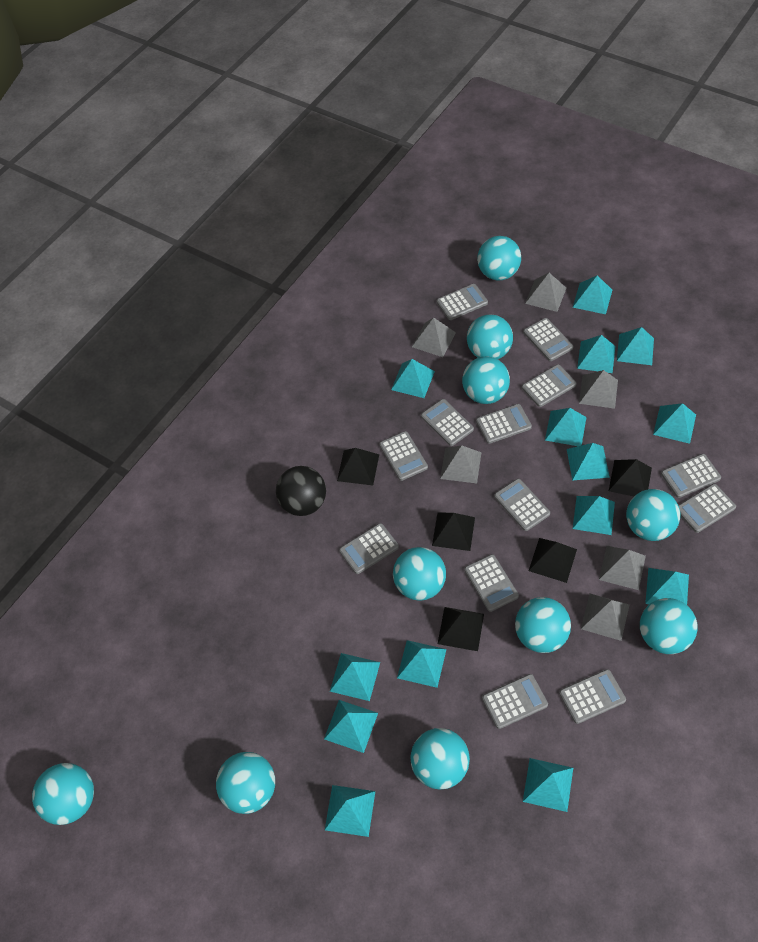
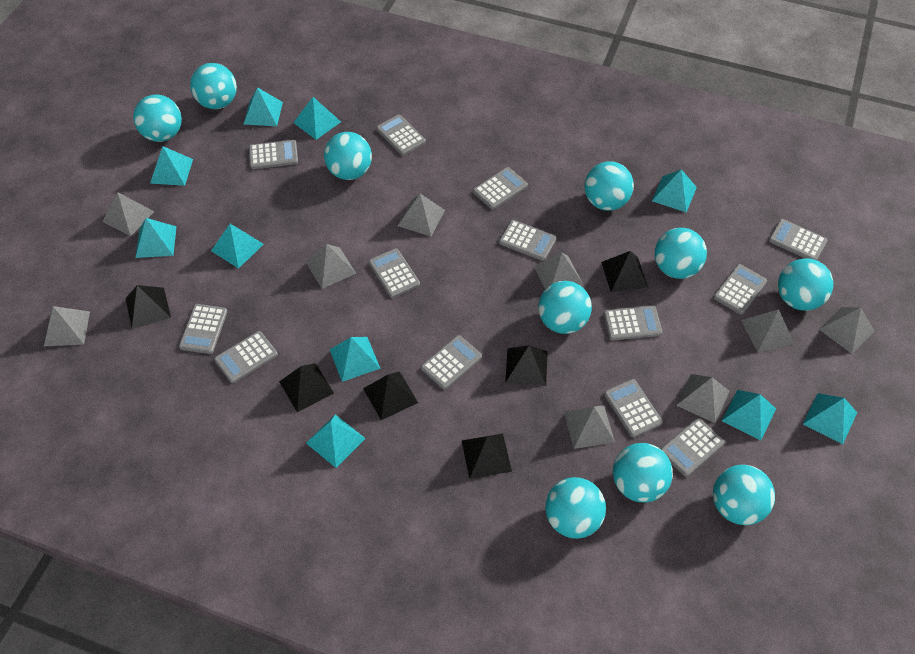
black ball: [276,466,326,516] = 1 -> none = 0
black pyramid: [337,448,379,486] [432,512,475,551] [438,607,484,651] [529,538,577,583] [609,459,652,497] = 5 -> [125,285,171,329] [279,363,334,412] [363,371,418,420] [461,434,512,479] [505,345,548,386] [601,251,648,292] = 6
grey pyramid: [412,318,456,357] [440,445,482,483] [525,273,566,312] [579,370,618,409] [581,594,629,641] [599,546,646,590] = 6 -> [44,306,90,346] [103,192,155,236] [306,244,356,289] [398,194,445,236] [534,253,583,289] [564,405,615,449] [676,374,730,423] [741,309,794,352] [819,307,875,354] = 9
turquoise pyramid: [324,700,378,753] [325,785,375,837] [330,653,380,701] [391,359,435,398] [397,640,447,688] [523,758,573,812] [545,408,586,446] [567,443,610,480] [573,275,612,314] [573,496,615,535] [577,335,616,373] [617,327,654,365] [645,568,689,605] [653,403,696,444] = 14 -> [136,218,177,258] [150,146,193,186] [211,224,264,269] [243,87,283,126] [293,97,341,140] [306,414,366,468] [329,337,381,382] [652,169,697,212] [722,390,776,441] [803,393,857,444] = 10

